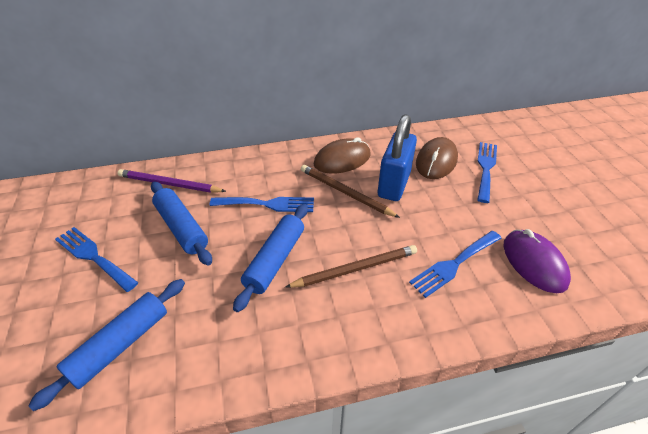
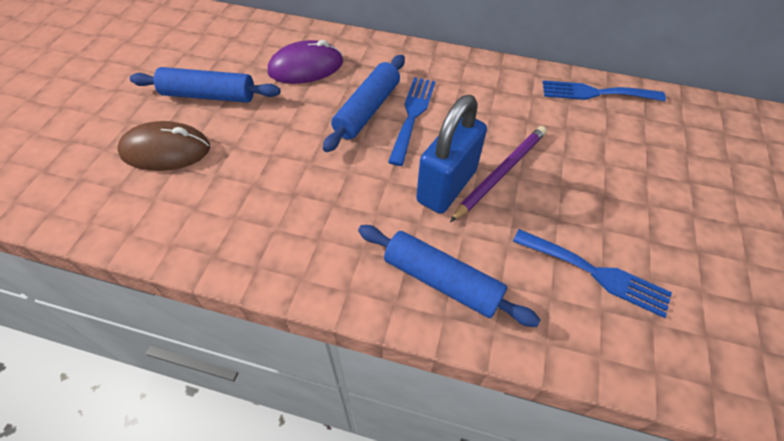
blue fork: [55,227,138,292] [210,197,314,212] [409,231,502,298] [477,142,497,203] = 4 -> [388,77,436,166] [513,229,672,318] [543,80,666,101] = 3
brown mouse: [313,137,370,174] [416,137,458,179] = 2 -> [117,121,210,171] = 1
brown pencil: [285,245,417,288] [301,165,400,218] = 2 -> none = 0

